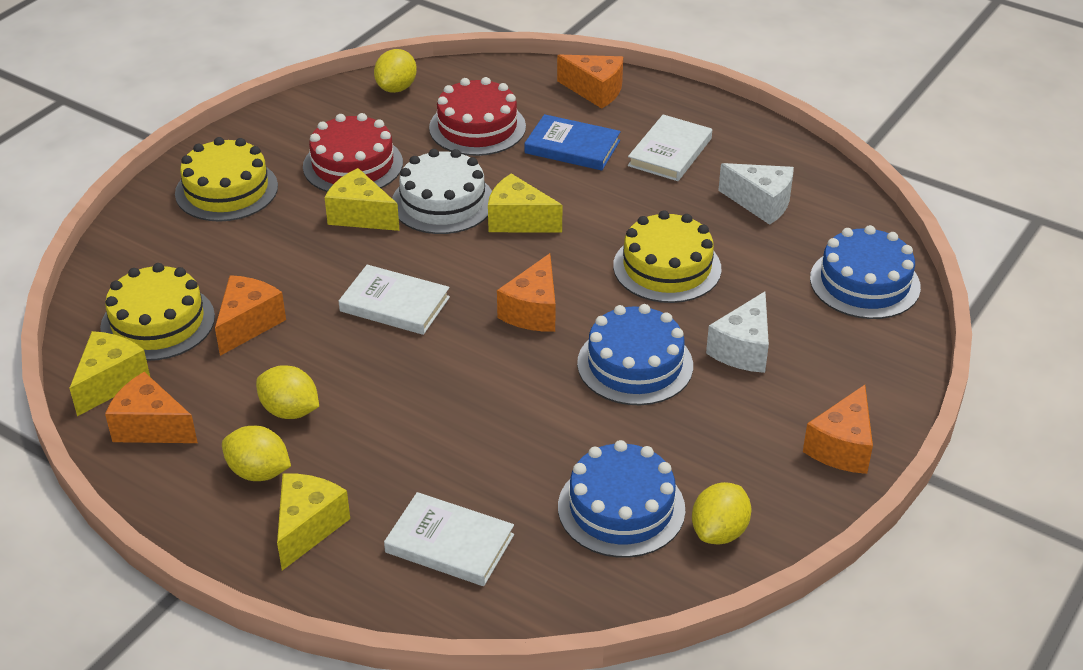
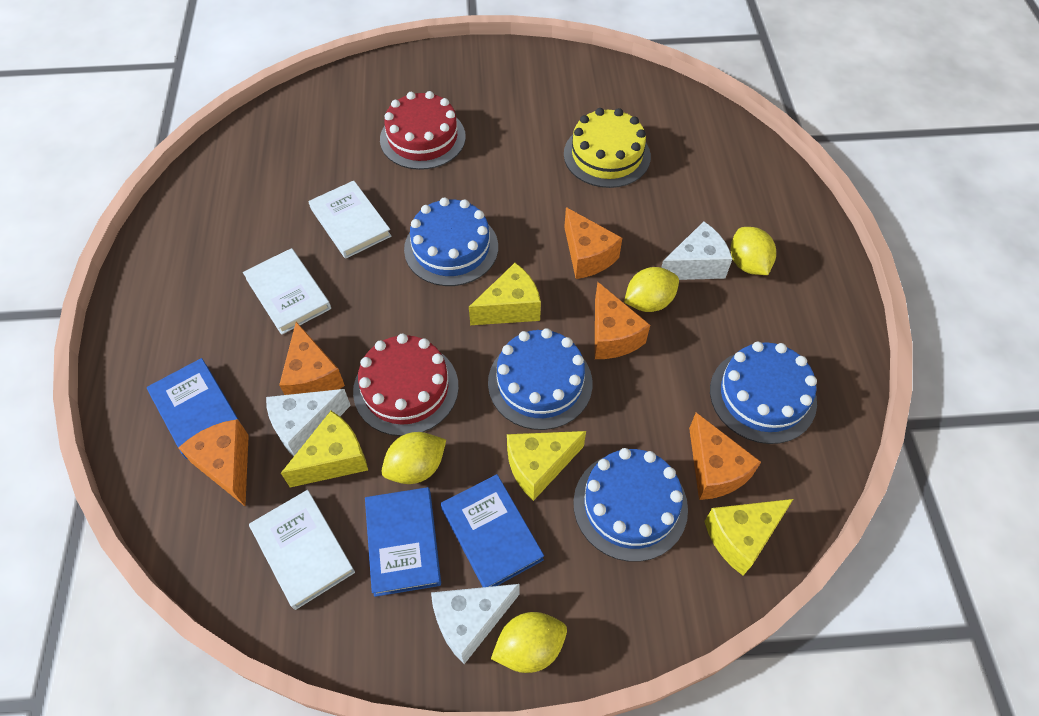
blue book: [524,114,621,171] = 1 -> [147,358,240,459] [365,487,441,597] [441,474,544,587] = 3
blue cake: [558,440,685,558] [577,304,693,405] [810,225,921,319] = 3 -> [404,197,498,286] [488,328,593,430] [573,448,688,562] [710,342,817,444] = 4
white cake: [392,149,492,234] = 1 -> none = 0
white cheese: [706,292,769,373] [718,163,794,225] = 2 -> [266,389,351,457] [431,584,519,664] [661,221,732,280] = 3
yellow cake: [100,263,215,361] [175,137,278,222] [613,210,721,303] = 3 -> [564,108,651,188] = 1

